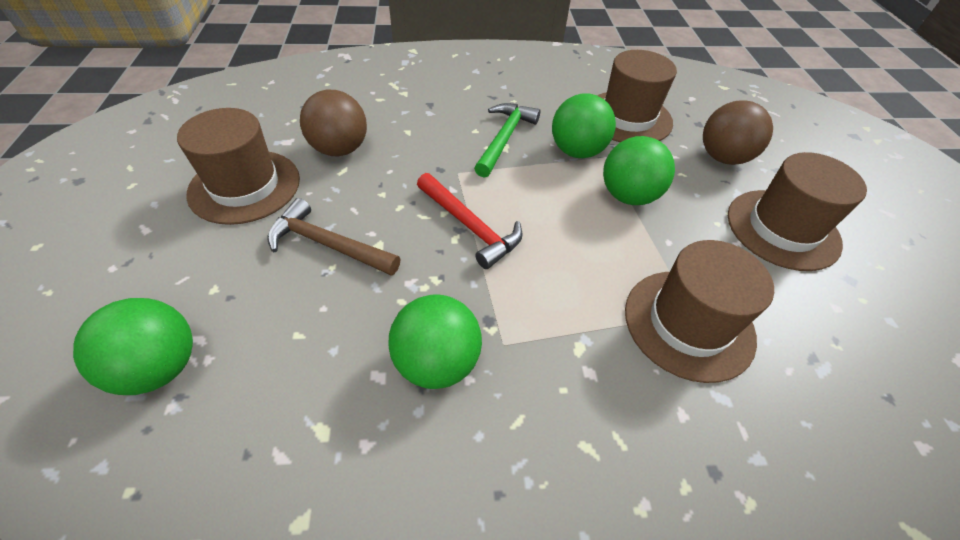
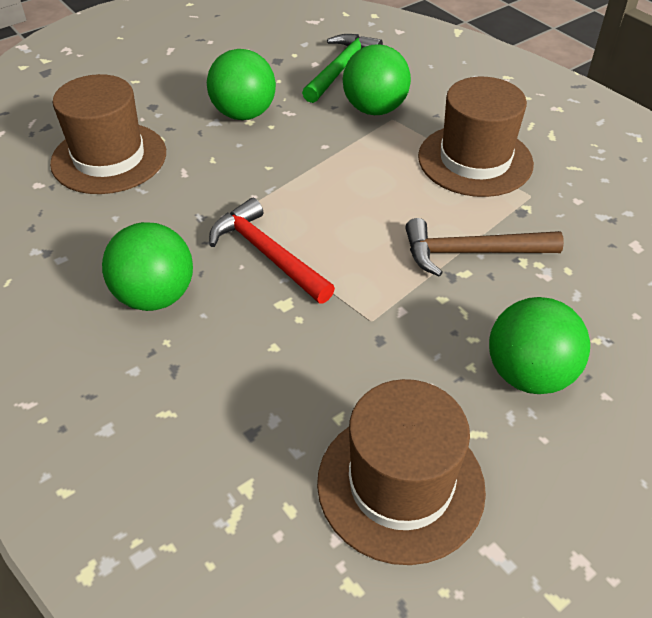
brown ball: [300,90,367,156] [703,100,773,165] = 2 -> none = 0
brown hat: [177,108,300,225] [597,50,677,142] [625,240,774,383] [728,152,867,271] = 4 -> [50,74,166,194] [317,379,486,565] [418,77,534,197] = 3

